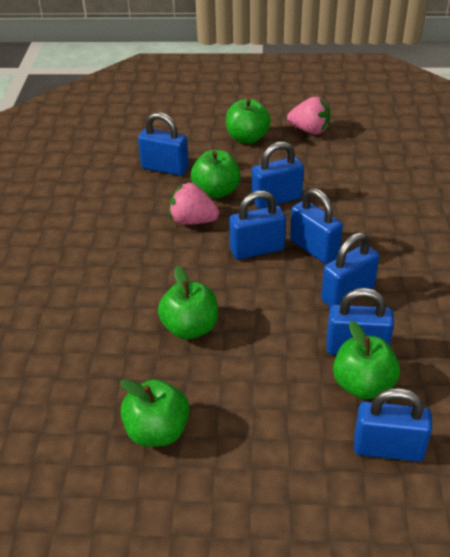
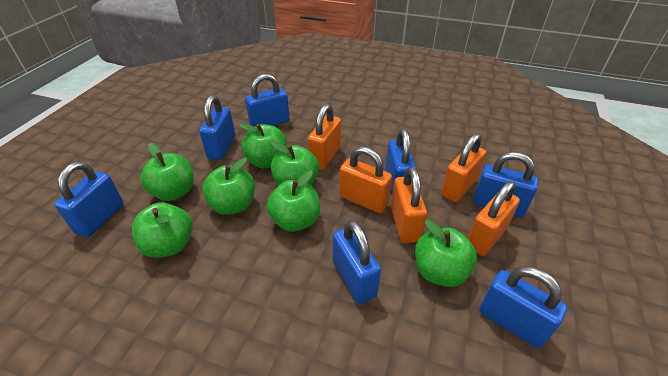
green apple: [120,379,190,447] [158,266,218,339] [191,150,240,199] [226,99,271,144] [333,321,400,400] = 5 -> [132,202,193,258] [141,143,194,201] [202,158,255,215] [239,123,287,169] [267,171,320,232] [271,141,319,186] [415,220,477,287] = 7
orange padlock: none = 0 -> [308,104,341,170] [339,146,392,213] [391,167,427,243] [441,133,486,202] [468,181,520,256] = 5
pink strawberry: [169,182,219,225] [287,96,330,134] = 2 -> none = 0

